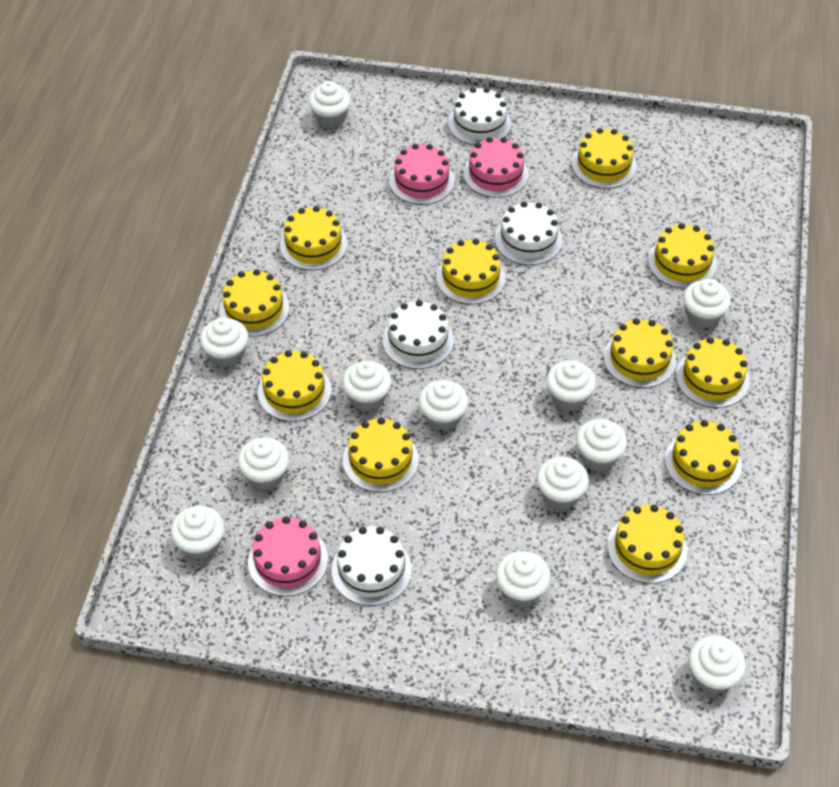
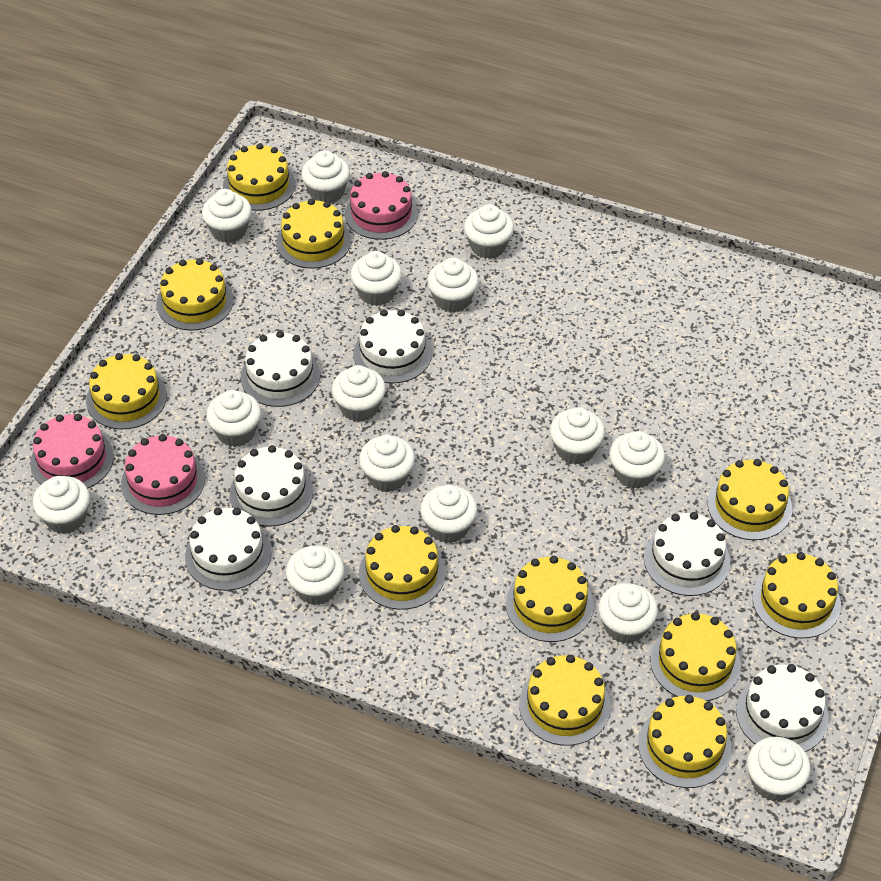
white cake: [332,526,412,606] [382,300,454,369] [448,87,511,145] [495,201,562,265] = 4 -> [185,508,271,591] [229,445,313,527] [241,331,320,407] [353,310,432,384] [644,512,730,596] [736,664,829,752] = 6
white cupcake: [171,506,225,560] [200,317,248,367] [238,437,289,490] [309,81,351,128] [342,361,392,411] [418,380,468,431] [496,551,551,606] [537,457,589,510] [546,360,596,411] [576,419,627,471] [683,279,731,328] [689,636,746,694] = 12 -> [33,476,90,534] [202,189,252,243] [206,390,261,447] [286,545,344,605] [301,150,350,203] [332,365,386,422] [351,251,402,306] [359,435,415,492] [420,485,477,543] [427,258,479,313] [464,204,514,259] [550,407,605,465] [598,583,658,644] [609,431,665,489] [747,737,810,802] = 15

